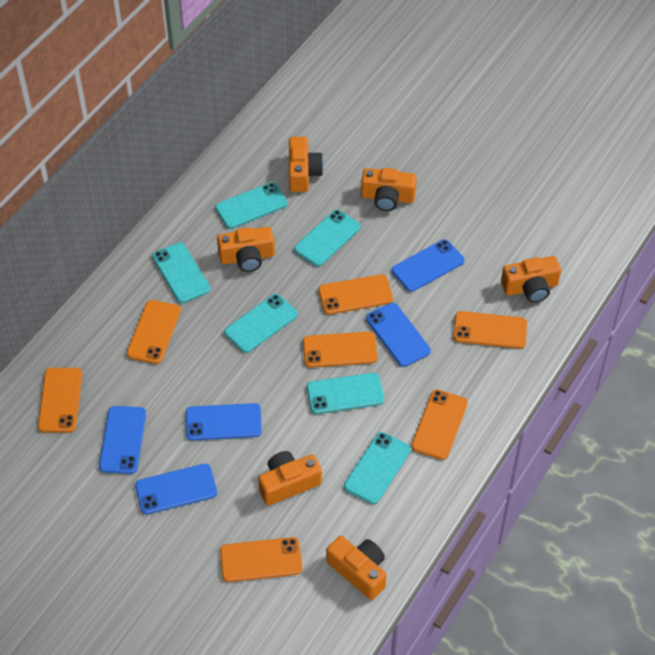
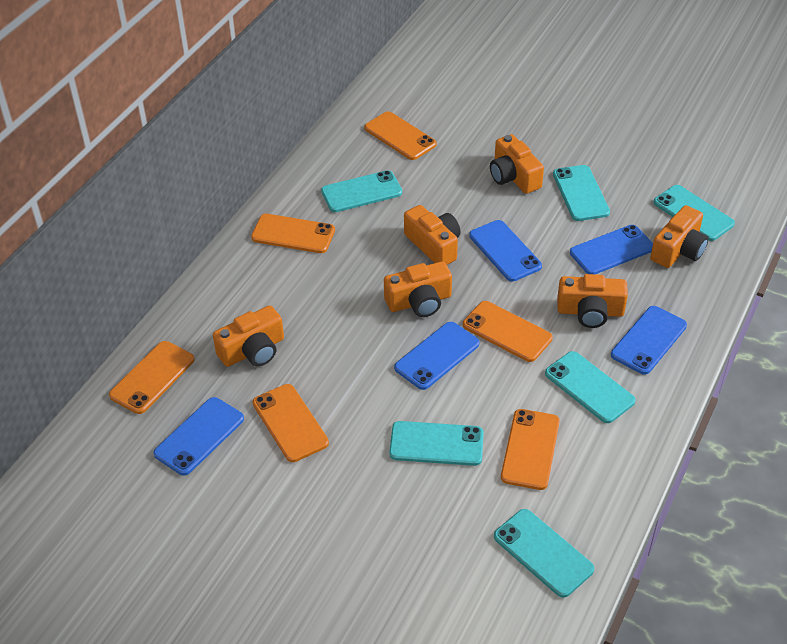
orange phone: [38,368,82,432] [127,300,181,364] [220,537,302,582] [303,332,378,368] [318,274,393,315] [411,389,468,460] [453,311,527,349] = 7 -> [109,341,195,414] [251,214,335,253] [253,384,329,462] [364,111,437,160] [463,301,553,362] [501,409,560,490] = 6

